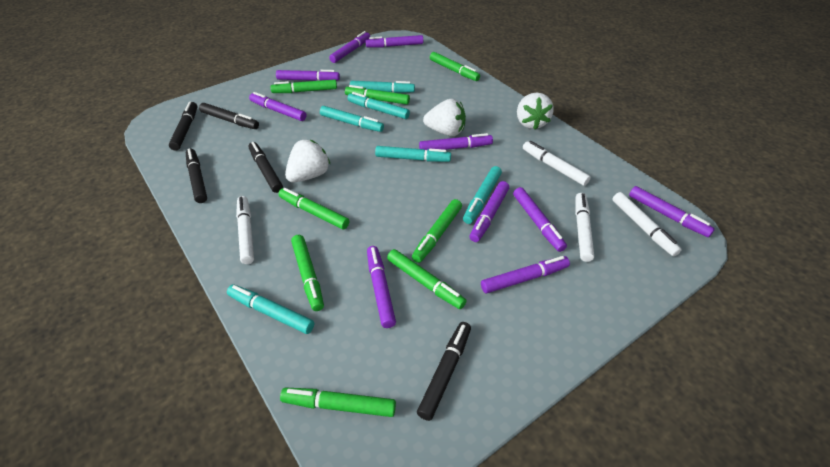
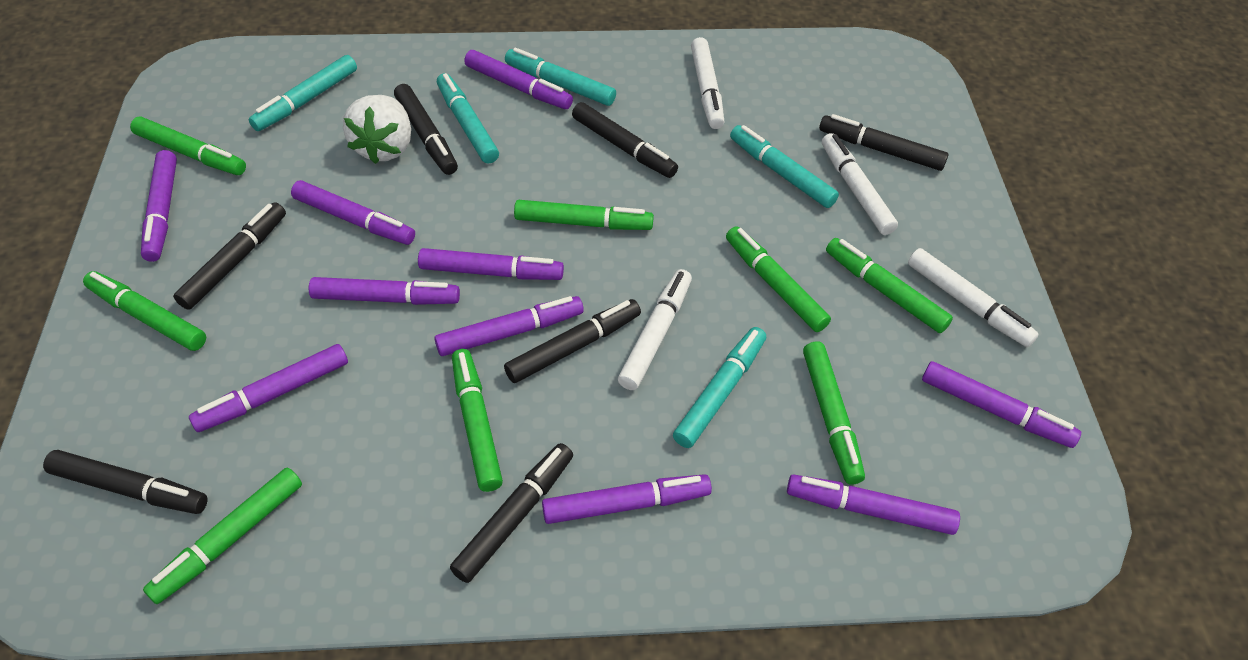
black marker: [169,102,197,151] [186,148,207,203] [199,103,259,129] [248,142,283,193] [417,322,471,421] = 5 -> [43,450,208,514] [173,202,286,310] [394,84,458,175] [450,443,573,583] [504,299,641,383] [572,102,678,178] [819,114,949,171] = 7
turquoise marker: [227,284,314,334] [320,106,384,132] [347,92,410,119] [350,81,415,93] [375,146,451,162] [463,166,502,224] = 6 -> [249,55,357,131] [437,73,499,164] [505,48,616,106] [673,327,766,448] [730,125,839,208] = 5
white strawberry: [285,140,331,182] [423,99,466,136] [517,93,554,130] = 3 -> [343,95,411,164] = 1

